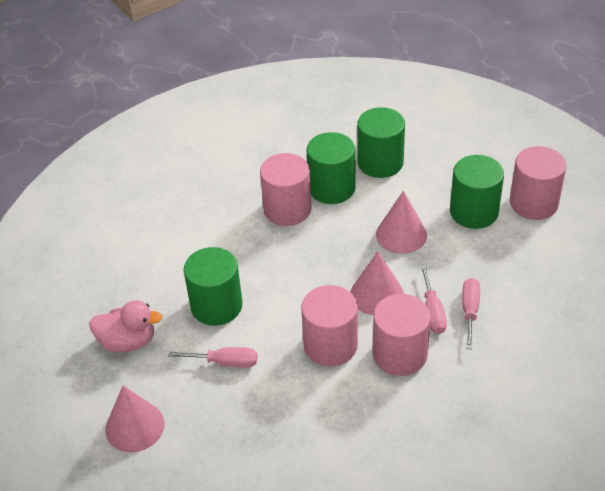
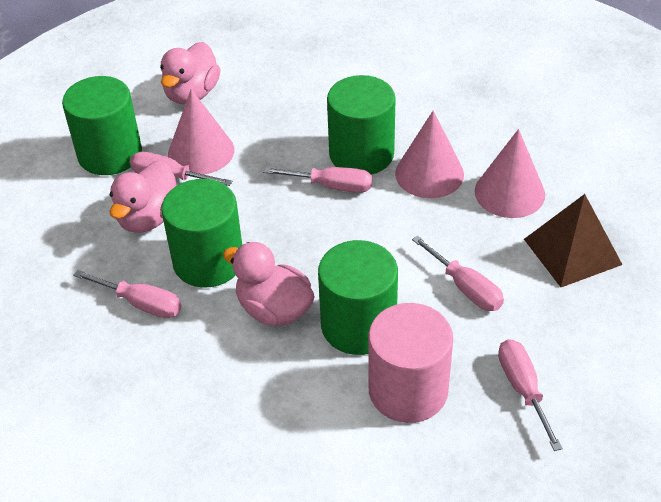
brown pyramid: none = 0 -> [524,194,623,287] = 1
pink cylinder: [260,153,311,226] [301,285,358,366] [373,294,431,376] [510,146,566,220] = 4 -> [368,303,453,423] = 1
pink duck: [89,300,163,352] = 1 -> [109,160,176,233] [160,42,221,104] [223,242,315,326] = 3
pink screwdriver: [168,347,257,368] [421,265,447,334] [462,278,480,349] = 3 -> [73,270,182,318] [130,152,232,186] [263,167,372,193] [412,235,504,311] [498,339,563,451] = 5

